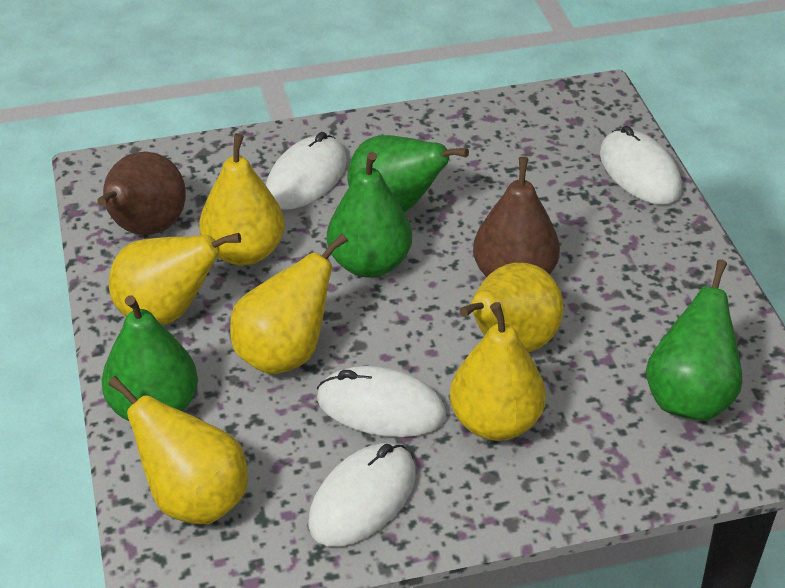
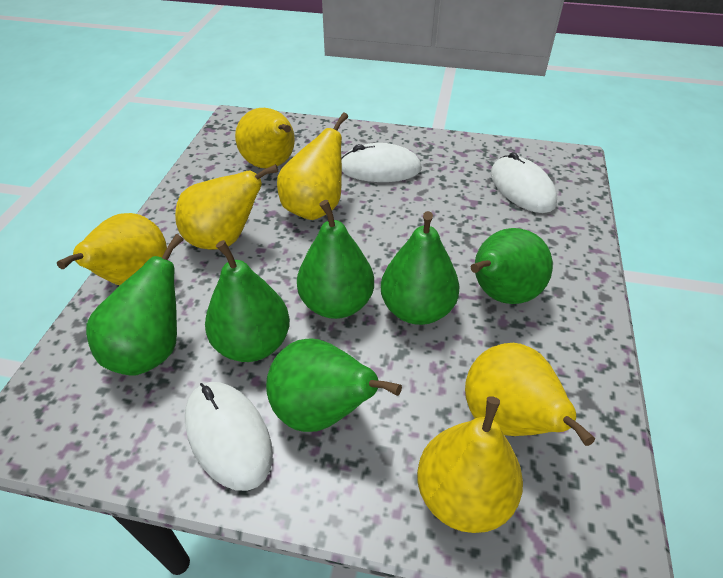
brown pear: [97,152,186,235] [473,157,560,277] = 2 -> none = 0
green pear: [101,295,198,421] [327,152,412,278] [347,135,469,212] [646,260,743,421] = 4 -> [86,234,184,376] [205,240,290,362] [266,339,402,432] [297,200,374,319] [381,211,460,325] [471,228,553,304] = 6
white mouse: [266,132,347,210] [308,443,416,546] [317,366,446,437] [600,126,682,205] = 4 -> [185,382,273,491] [341,143,422,182] [491,152,557,213] = 3

